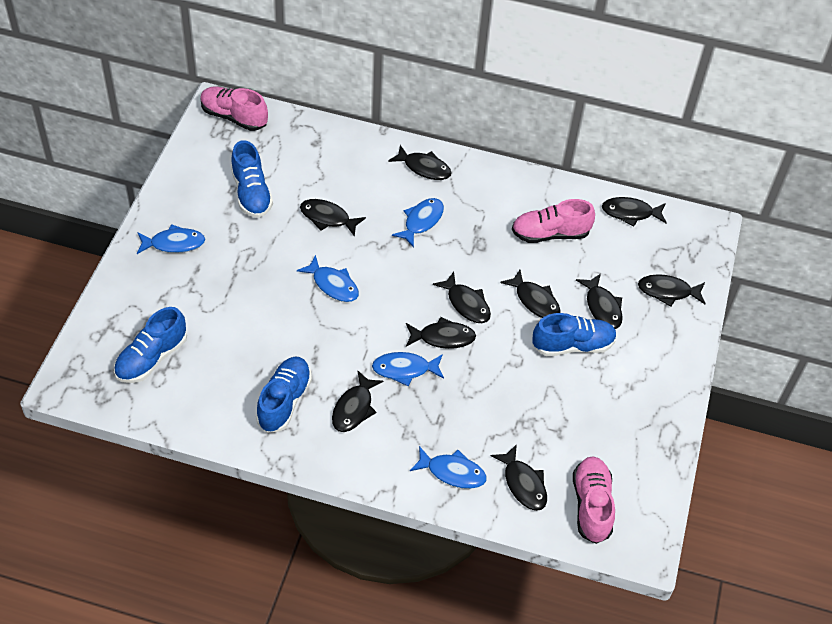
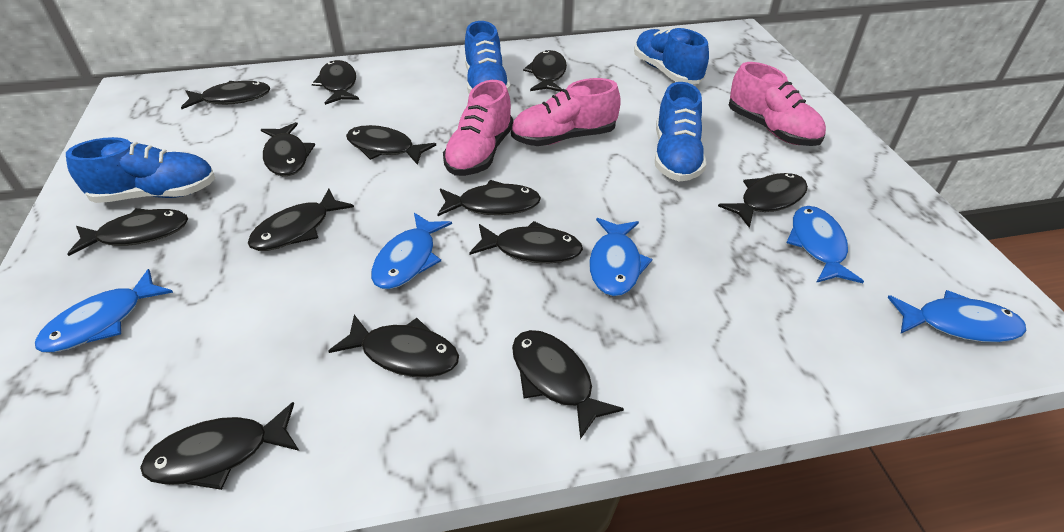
black fish: [300,199,366,237] [332,370,384,432] [388,145,452,180] [406,317,476,349] [433,272,491,323] [491,444,547,511] [500,270,561,318] [576,274,623,329] [602,197,667,226] [638,274,706,307] = 10 -> [68,208,188,256] [140,402,299,490] [181,81,270,109] [248,189,354,251] [261,122,315,176] [312,60,359,105] [328,315,459,377] [346,125,436,165] [437,180,541,216] [469,221,583,263] [512,330,624,439] [523,50,567,92] [718,173,808,228] = 13

